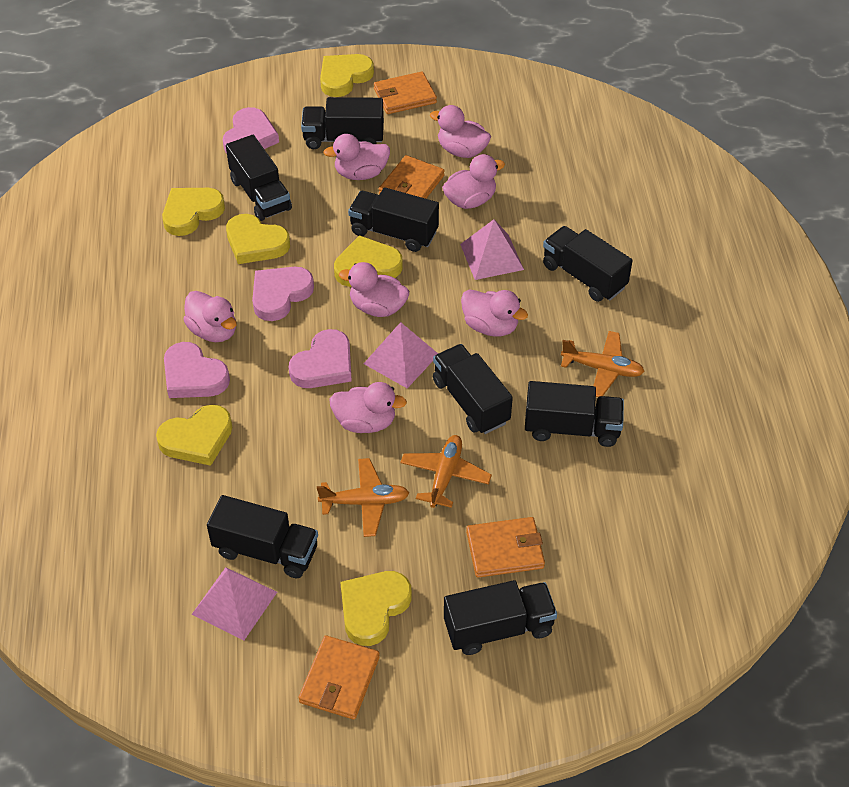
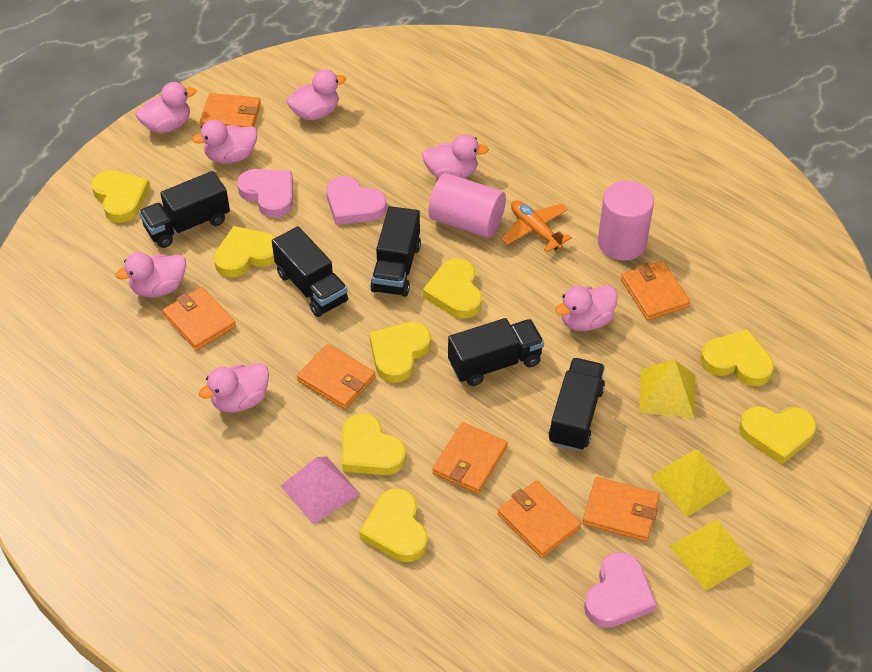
black truck: [207,495,318,578] [226,135,292,221] [301,97,384,149] [348,187,439,252] [433,344,513,434] [444,580,557,655] [525,381,624,447] [543,226,632,302] = 8 -> [139,171,230,248] [272,226,348,317] [370,206,421,297] [448,318,544,386] [548,358,605,451] = 5
orange plane: [317,458,409,537] [400,435,492,508] [561,331,645,397] = 3 -> [501,200,572,253] = 1
orange wallet: [299,635,380,720] [374,72,437,114] [379,155,445,199] [466,517,545,578] = 4 -> [162,287,236,351] [200,93,261,127] [297,344,375,409] [433,422,508,494] [497,481,581,558] [582,477,660,542] [621,261,690,320] = 7
pink cylinder: none = 0 -> [428,173,506,238] [598,181,654,261] = 2
pink heart: [164,342,230,398] [223,107,279,153] [252,267,314,321] [289,329,352,388] = 4 -> [237,169,293,218] [326,176,387,225] [584,552,657,628] = 3
pink pyramid: [192,567,277,640] [364,322,438,388] [460,219,524,280] = 3 -> [281,456,360,525] = 1
yellow heart: [156,405,232,466] [162,188,225,236] [226,214,290,264] [320,54,374,97] [334,235,403,287] [340,571,412,646] = 6 -> [91,170,150,223] [214,226,276,278] [342,413,406,475] [359,488,428,562] [369,322,431,383] [423,259,482,319] [700,329,774,386] [739,406,817,464] = 8
yellow pyramid: none = 0 -> [639,359,695,418] [650,450,731,517] [669,520,752,591] = 3

